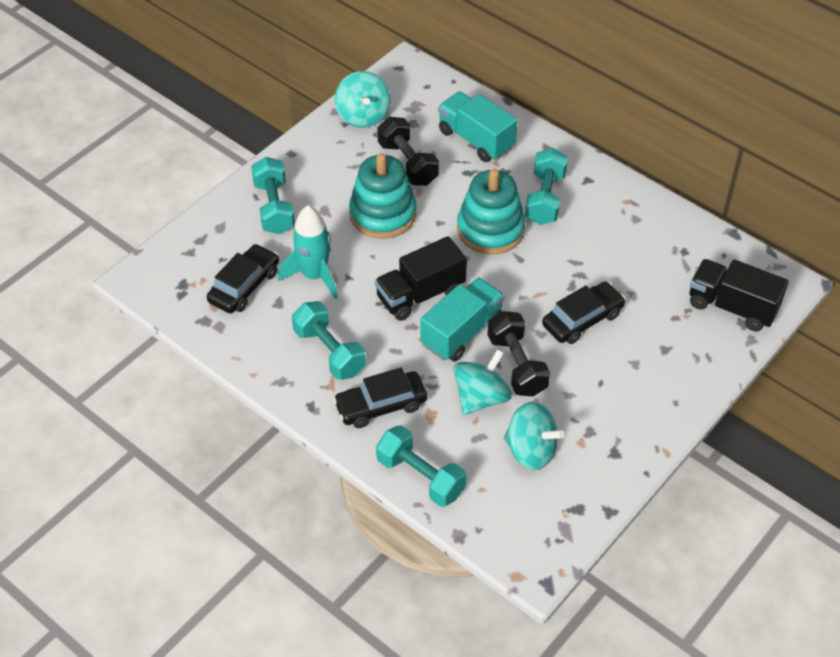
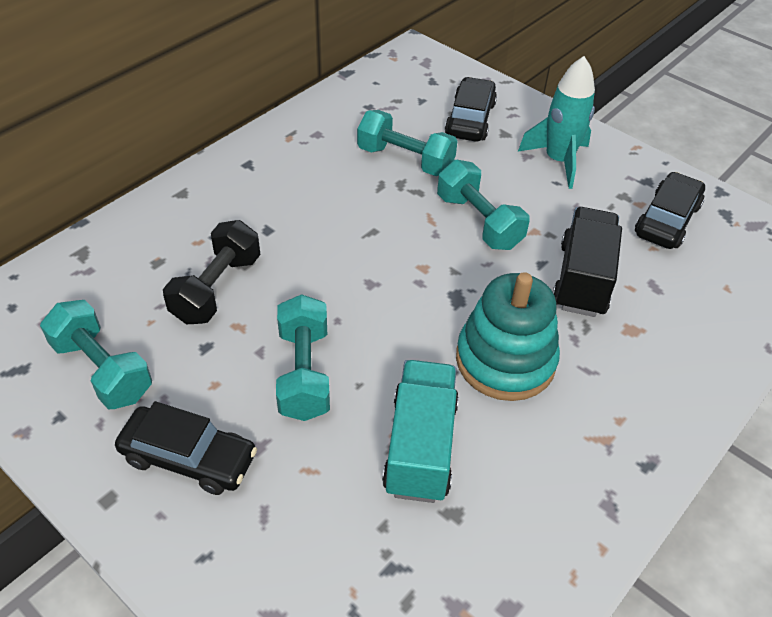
black dumbbell: [377,117,439,186] [488,311,550,396] = 2 -> [163,220,260,325] = 1
black truck: [375,236,467,321] [690,259,789,331] = 2 -> [553,207,622,317] = 1
turquoise spinning top: [335,71,390,128] [453,349,512,415] [504,402,565,470] = 3 -> none = 0
turquoise stacking toy: [349,153,417,239] [457,169,525,255] = 2 -> [456,272,560,401] = 1
turquoise truck: [421,277,505,362] [438,91,518,162] = 2 -> [382,360,459,503] = 1

